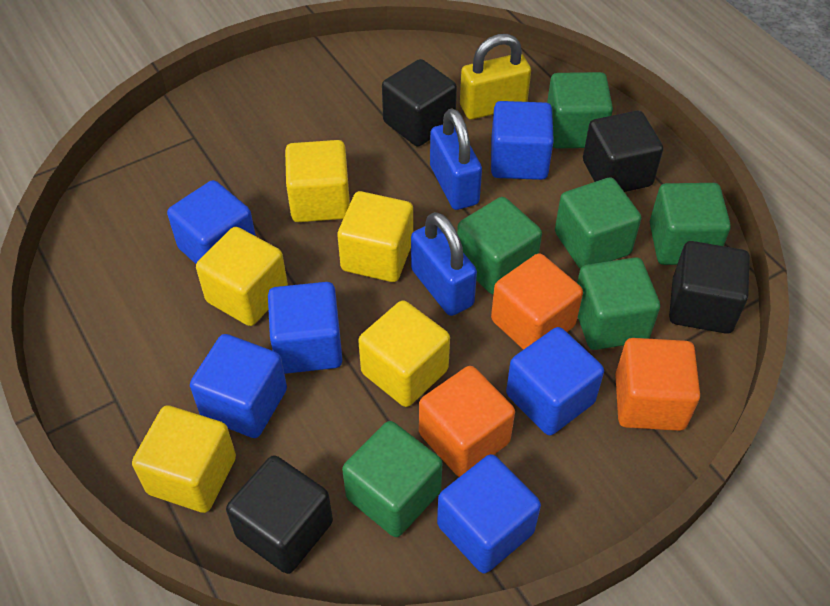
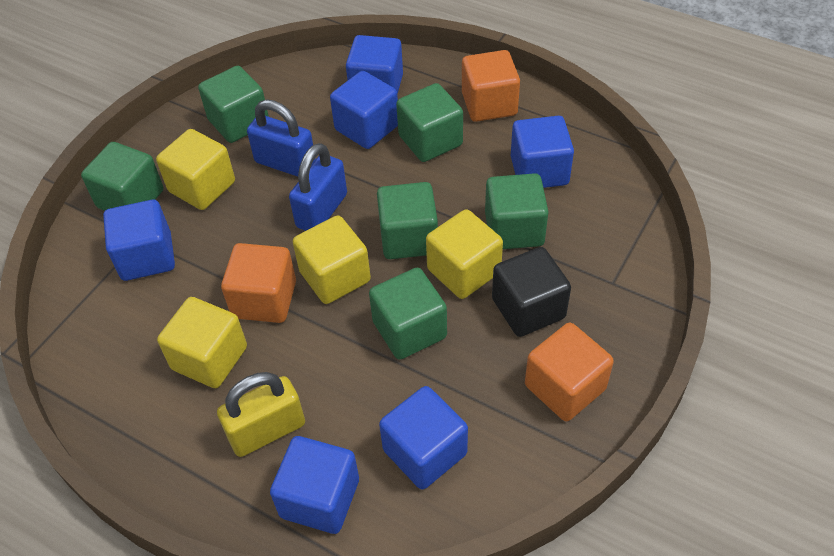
black cube: [226,455,333,574] [382,59,457,146] [583,111,663,192] [669,241,750,334] = 4 -> [492,247,571,337] = 1
yellow cube: [132,405,236,513] [196,227,288,326] [285,140,350,222] [337,191,413,282] [358,300,450,407] = 5 -> [156,129,235,210] [157,297,247,388] [293,215,371,304] [426,209,503,299] = 4

